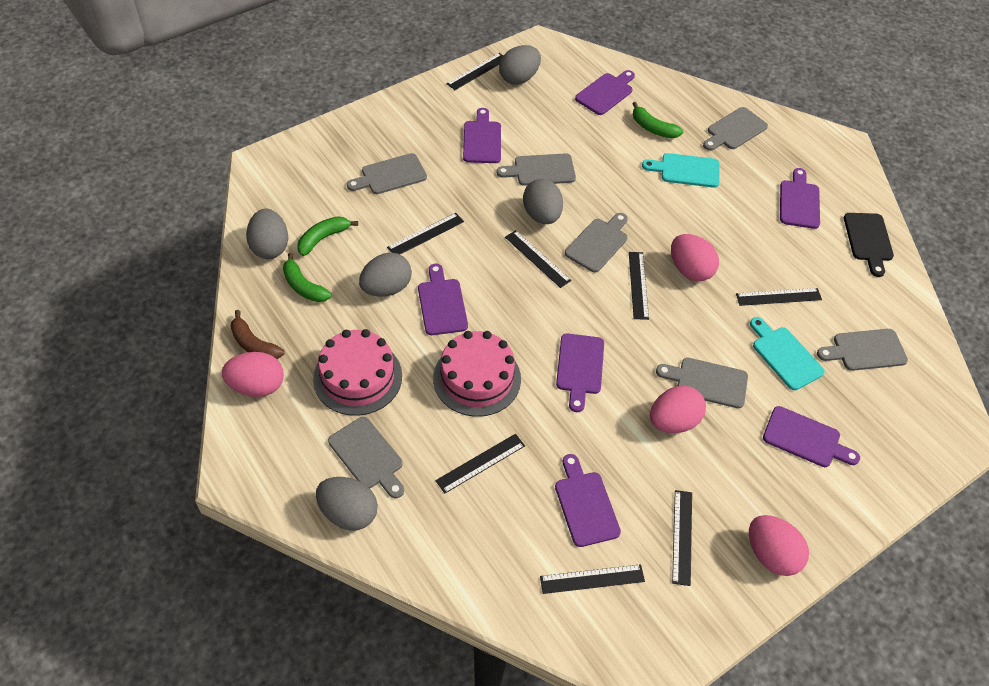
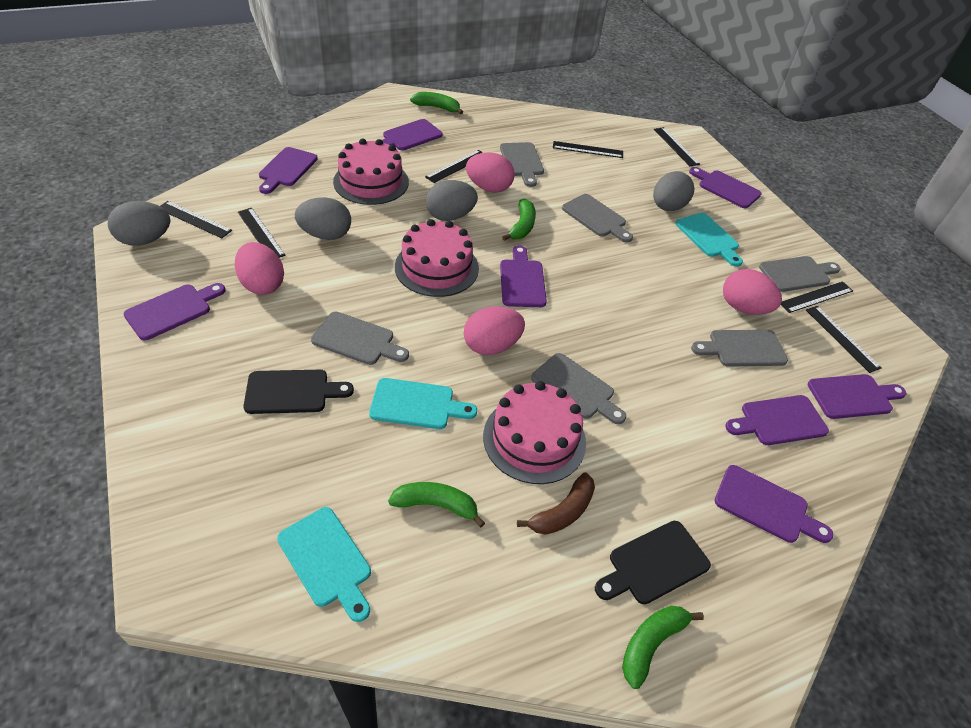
black cutting board: [844,213,894,277] = 1 -> [244,370,354,414] [595,521,711,604] = 2
black ruler: [387,213,464,254] [435,434,525,494] [446,53,503,90] [505,230,571,288] [540,564,645,594] [629,252,649,320] [672,490,692,586] [736,288,822,306] = 8 -> [160,201,232,238] [238,208,285,258] [425,150,483,183] [553,141,623,158] [654,127,700,166] [781,281,853,313] [806,306,882,373] = 7
green banana: [283,253,332,302] [297,216,358,256] [632,102,683,138] = 3 -> [388,482,485,527] [410,92,463,114] [502,199,536,241] [622,606,704,689] = 4
grey cutting board: [328,417,404,498] [347,153,427,194] [496,153,576,186] [565,213,628,273] [656,358,748,408] [703,107,768,151] [817,329,908,371] = 7 -> [311,312,409,365] [500,142,544,187] [531,353,626,424] [562,194,633,242] [691,330,788,367] [759,256,841,292] = 6
grey egg: [246,209,288,259] [316,477,378,531] [359,253,412,297] [499,45,541,84] [523,179,563,224] = 5 -> [108,201,171,245] [295,197,351,240] [426,180,478,221] [653,171,694,211] = 4
pink cake: [313,329,402,416] [433,331,521,417] = 2 -> [333,139,409,205] [395,219,479,297] [483,381,586,484] = 3
purple cutting board: [418,264,468,335] [463,108,501,163] [555,454,621,547] [556,333,604,412] [575,70,635,115] [763,406,860,467] [780,168,820,229] = 7 -> [124,283,226,340] [259,147,318,194] [382,119,443,150] [500,246,547,307] [689,167,762,208] [715,465,833,543] [725,395,829,445] [808,374,907,419] = 8
turquoise cutting board: [642,153,720,188] [750,317,825,390] = 2 -> [277,507,371,622] [369,378,477,429] [675,213,743,267] = 3

